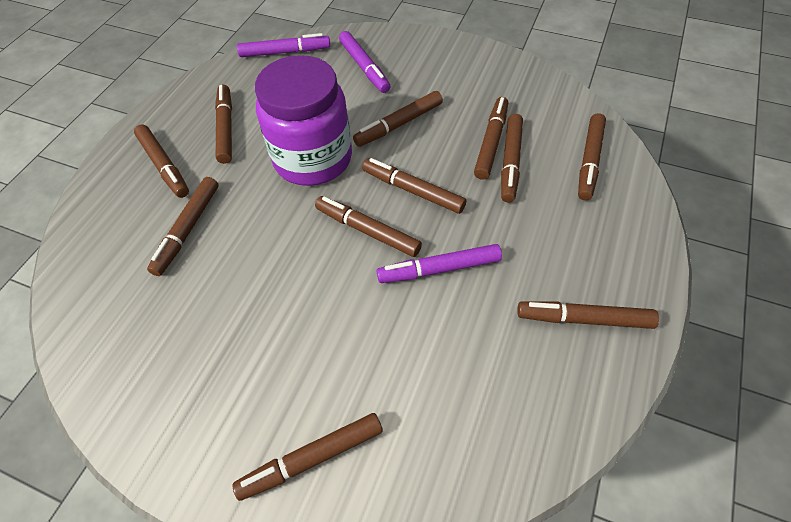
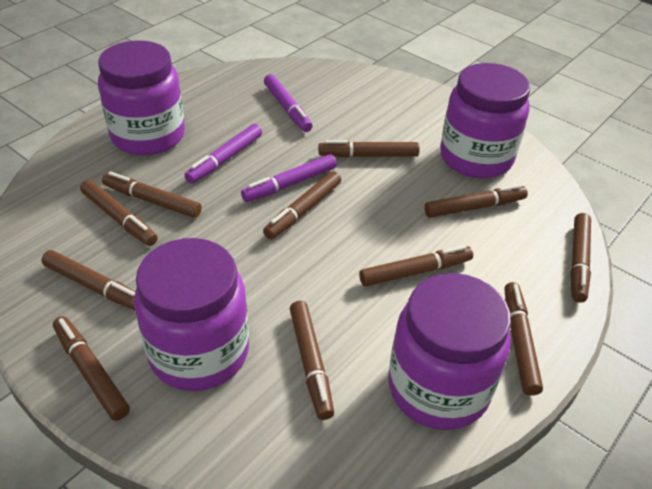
purple jar: [255,55,352,186] = 1 -> [98,41,185,155] [134,238,249,391] [388,273,511,430] [440,63,530,179] = 4

